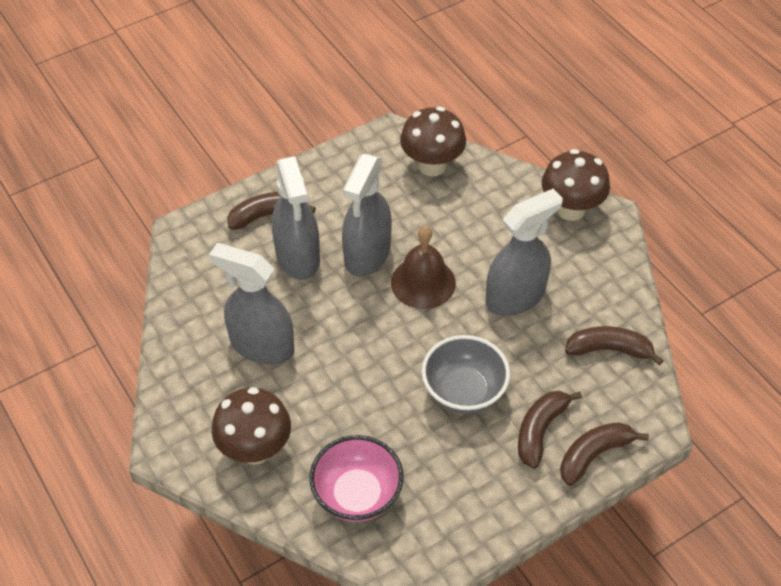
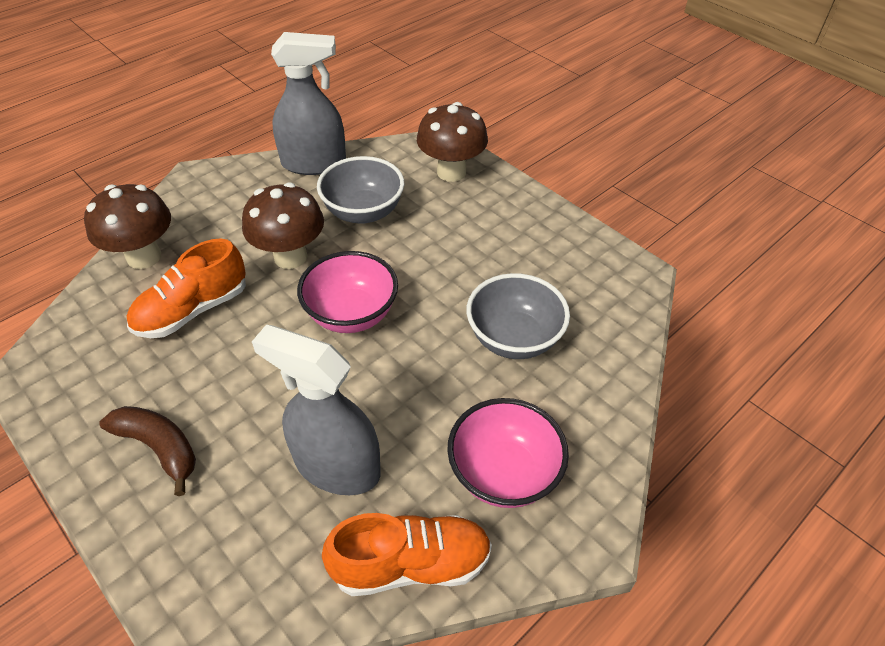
brown banana: [227,192,316,230] [518,391,582,469] [560,422,649,486] [565,326,664,365] = 4 -> [100,406,196,496] = 1
brown bell: [391,226,456,309] = 1 -> none = 0
grey bowl: [422,335,510,414] = 1 -> [317,156,404,224] [466,273,570,359] = 2
grey spray bottle: [209,243,294,364] [272,156,320,280] [342,154,392,276] [486,189,563,316] = 4 -> [252,324,381,495] [271,32,346,175] = 2
orange shoe: none = 0 -> [127,238,246,338] [322,513,492,596] = 2
pink bowl: [309,435,403,522] = 1 -> [297,251,398,333] [447,398,569,508] = 2

